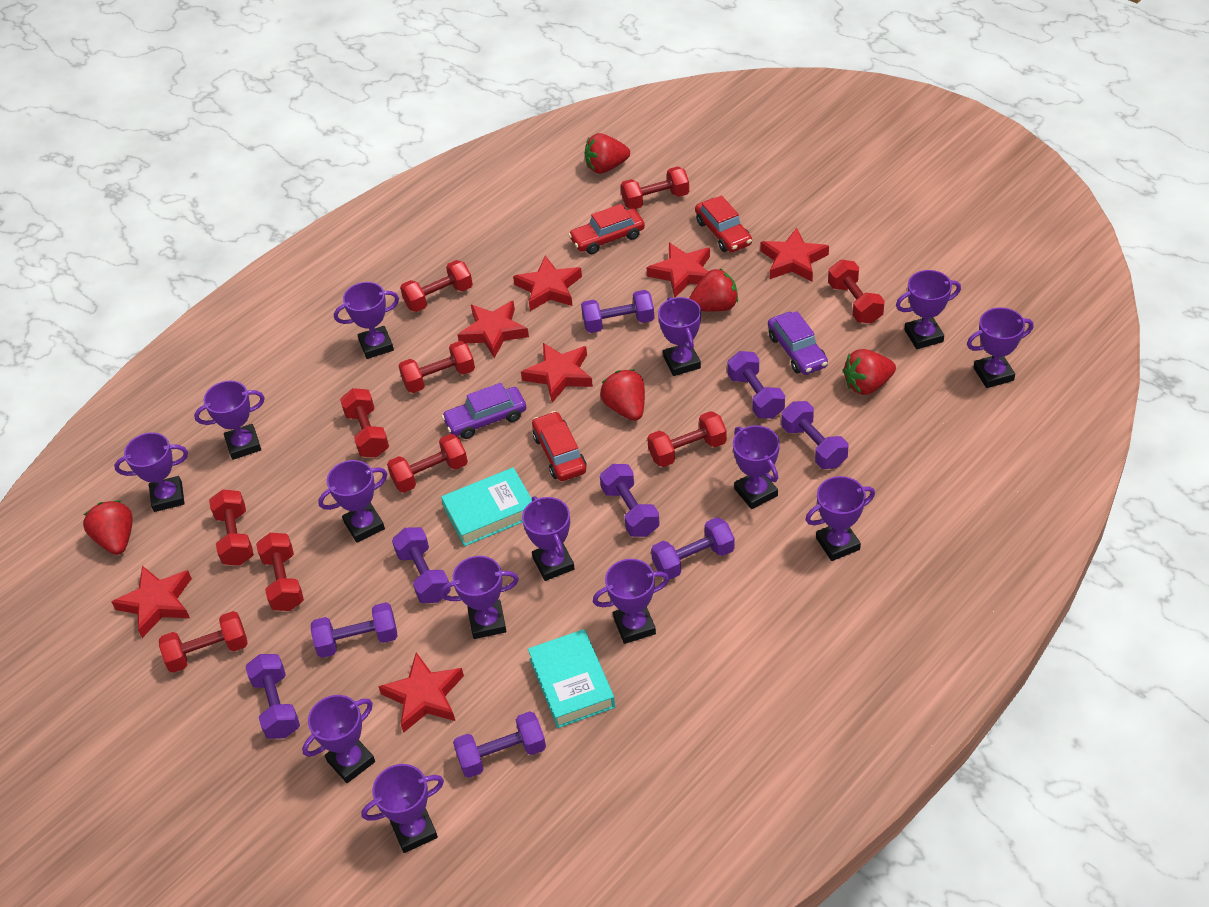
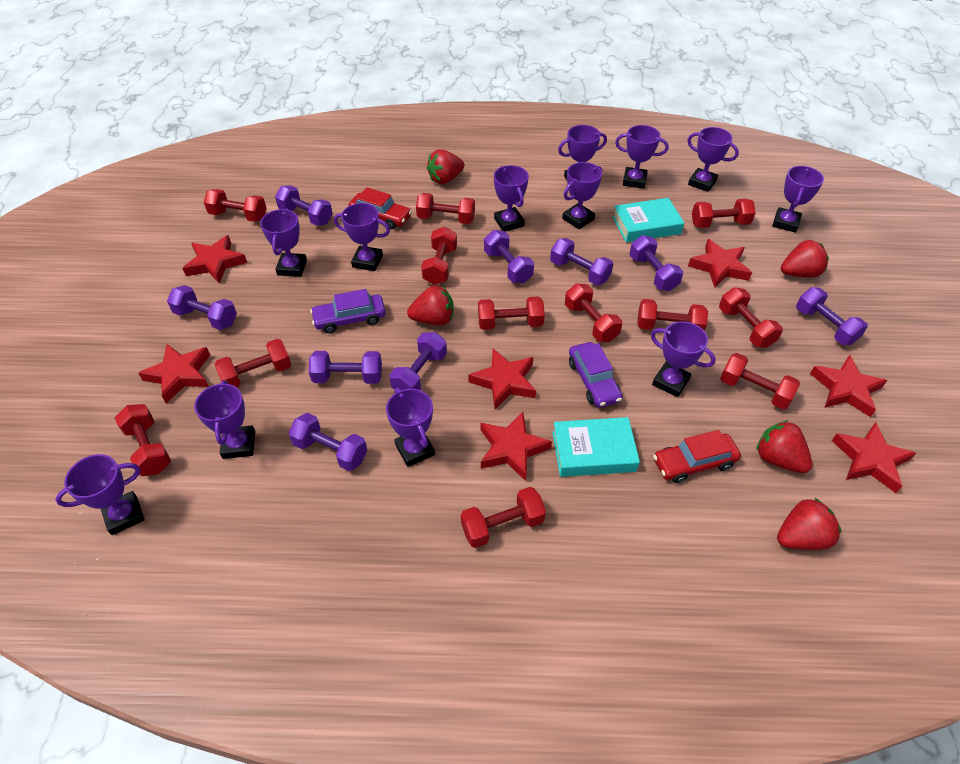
purple trophy: [114,432,188,512] [194,380,265,460] [302,695,375,783] [318,460,387,543] [334,282,399,359] [361,764,444,853] [440,556,519,639] [522,496,575,581] [593,559,669,644] [658,297,701,376] [733,426,780,509] [805,476,875,561] [896,270,961,349] [967,307,1034,388] = 14 -> [55,454,145,535] [194,380,255,459] [260,209,307,277] [334,203,390,271] [386,388,435,467] [494,165,529,232] [558,125,607,180] [562,162,602,229] [615,125,669,189] [651,321,716,397] [688,127,739,192] [772,166,824,233] = 12
red car: [532,411,586,481] [568,204,645,254] [695,195,752,252] = 3 -> [349,187,412,229] [653,430,741,483] = 2
red dumbbell: [159,611,248,673] [209,490,254,566] [256,533,304,611] [340,388,389,458] [387,434,468,493] [398,341,475,393] [400,260,473,312] [621,166,689,209] [647,411,727,467] [828,260,885,324] = 10 -> [115,404,171,476] [204,189,267,222] [215,339,291,388] [416,193,475,224] [421,227,457,285] [461,487,546,548] [478,296,545,330] [565,283,622,342] [637,299,708,331] [692,199,756,228] [719,287,783,348] [720,353,800,409] = 12

